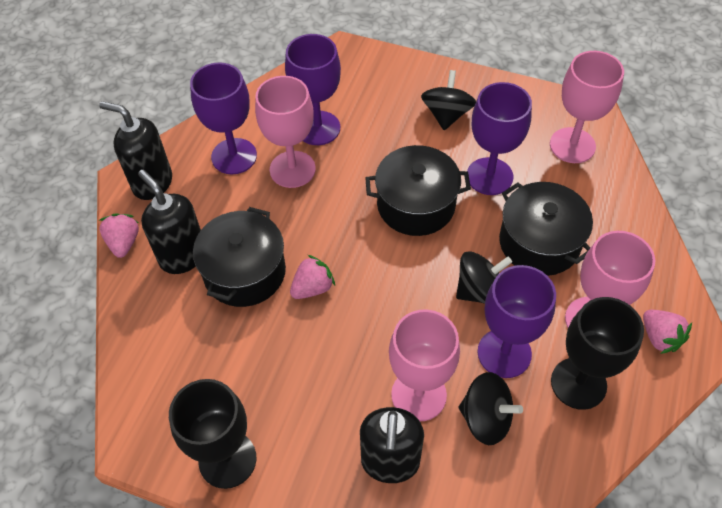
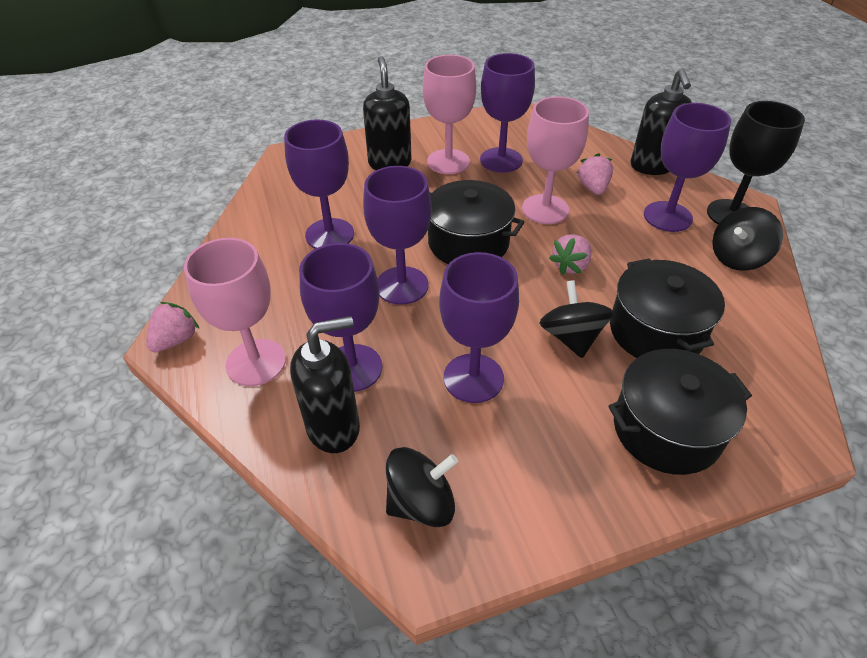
black goblet: [169,379,256,489] [551,297,644,410] = 2 -> [707,101,805,225] = 1
pink goblet: [255,76,316,188] [389,309,460,421] [550,51,624,163] [565,231,655,328] = 4 -> [184,238,286,386] [423,55,476,174] [522,97,589,224] = 3
purple goblet: [190,62,257,174] [285,34,341,145] [467,82,532,195] [478,265,556,378] = 4 -> [284,119,354,249] [299,243,382,392] [363,166,432,305] [439,252,519,403] [480,53,535,173] [644,103,731,232] = 6

